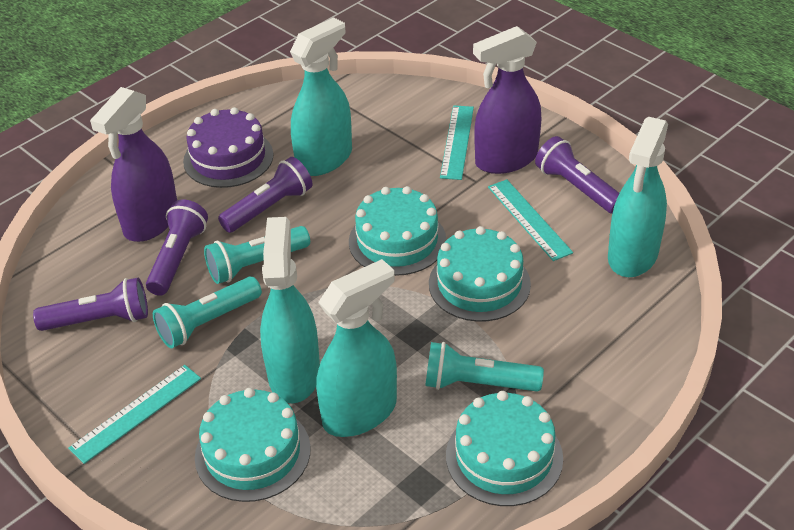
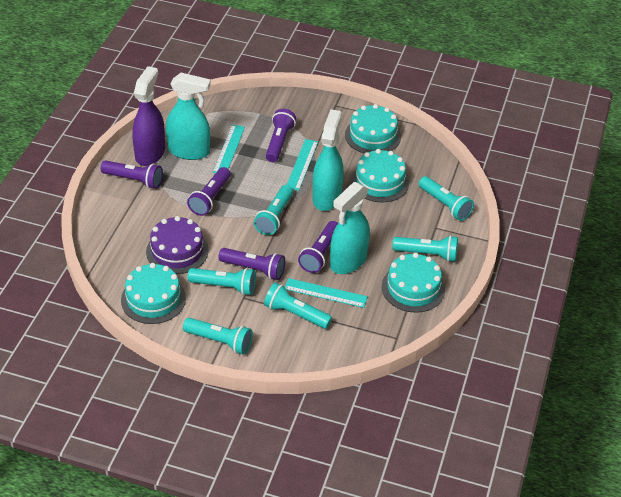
purple flashlight: [33,278,148,331] [146,199,208,296] [218,157,312,233] [535,136,619,214] = 4 -> [100,160,163,189] [187,167,231,216] [218,248,285,280] [266,109,296,162] [298,221,338,273] = 5
purple spray bottle: [90,87,177,242] [473,26,541,174] = 2 -> [132,66,165,166] = 1
turquoise flashlight: [153,277,262,348] [204,226,310,284] [425,342,544,392] = 3 -> [183,318,253,355] [188,268,256,295] [254,185,293,235] [264,283,332,329] [392,235,458,262] [419,176,474,221] = 6
turquoise spray bottle: [260,217,320,403] [290,17,352,176] [316,259,397,437] [608,117,668,277] = 4 -> [166,73,211,160] [312,109,344,211] [330,182,370,274] = 3

